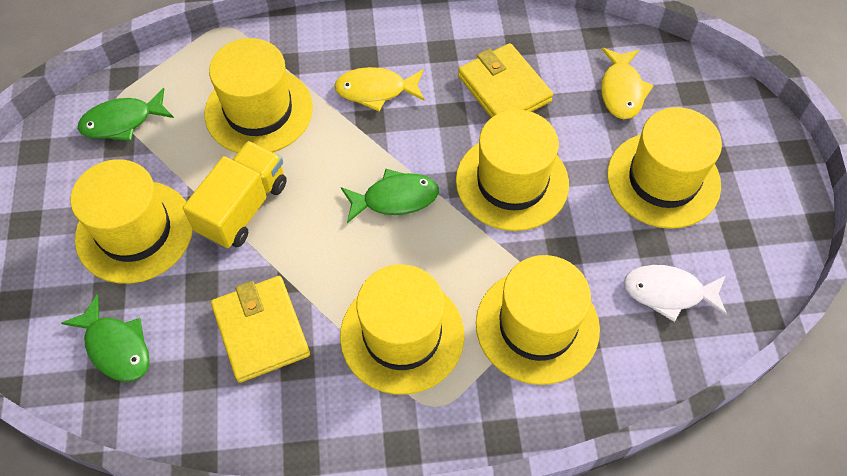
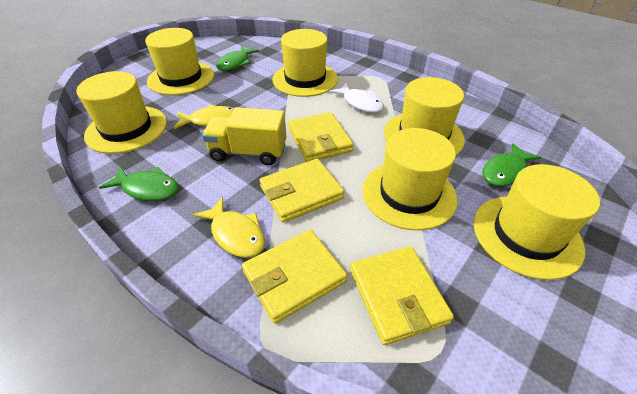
yellow wallet: [211,276,310,383] [458,43,553,118] = 2 -> [242,230,347,324] [259,159,344,222] [288,112,353,162] [350,246,454,345] = 4

